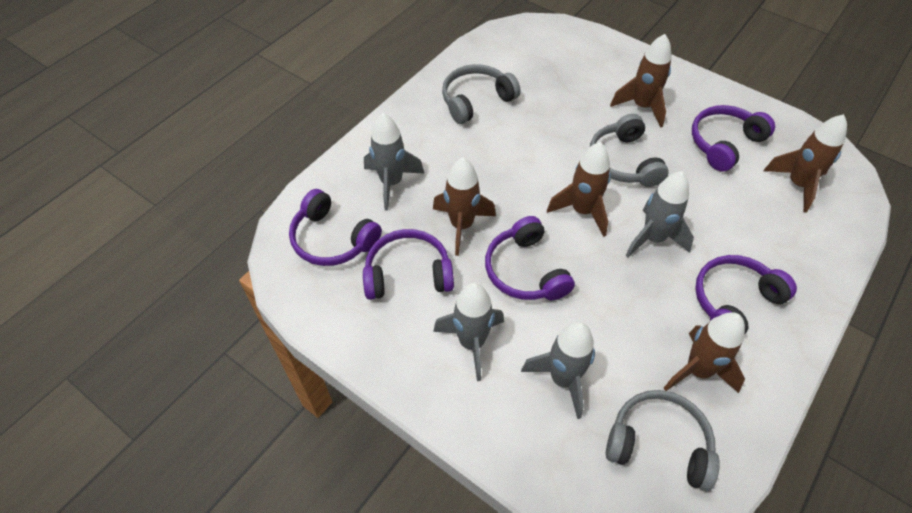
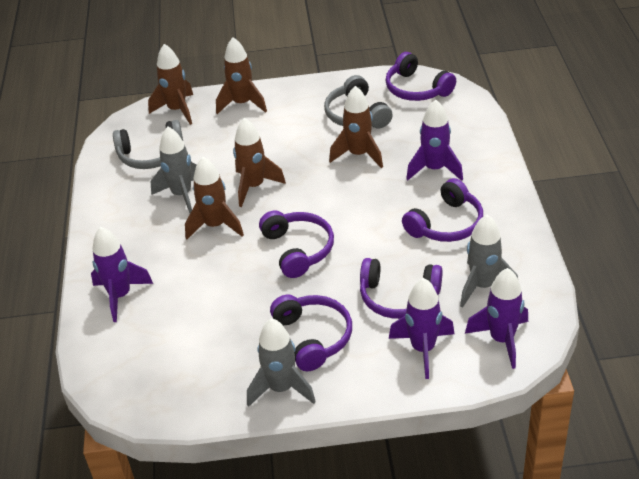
grey headphones: [442,64,521,124] [590,114,669,187] [606,390,720,491] = 3 -> [113,120,183,169] [324,75,393,129] = 2
grey rocket: [364,113,424,211] [433,283,504,381] [521,322,595,419] [625,171,694,258] = 4 -> [151,127,197,213] [247,318,316,407] [460,214,518,307] = 3
purple rocket: none = 0 -> [91,227,153,322] [389,278,454,379] [406,99,463,181] [465,268,528,369] = 4

